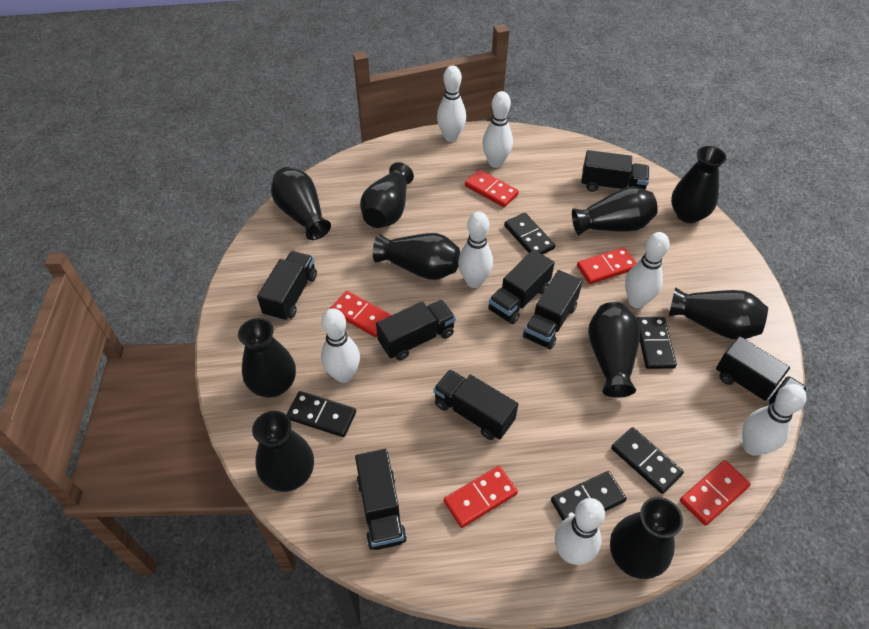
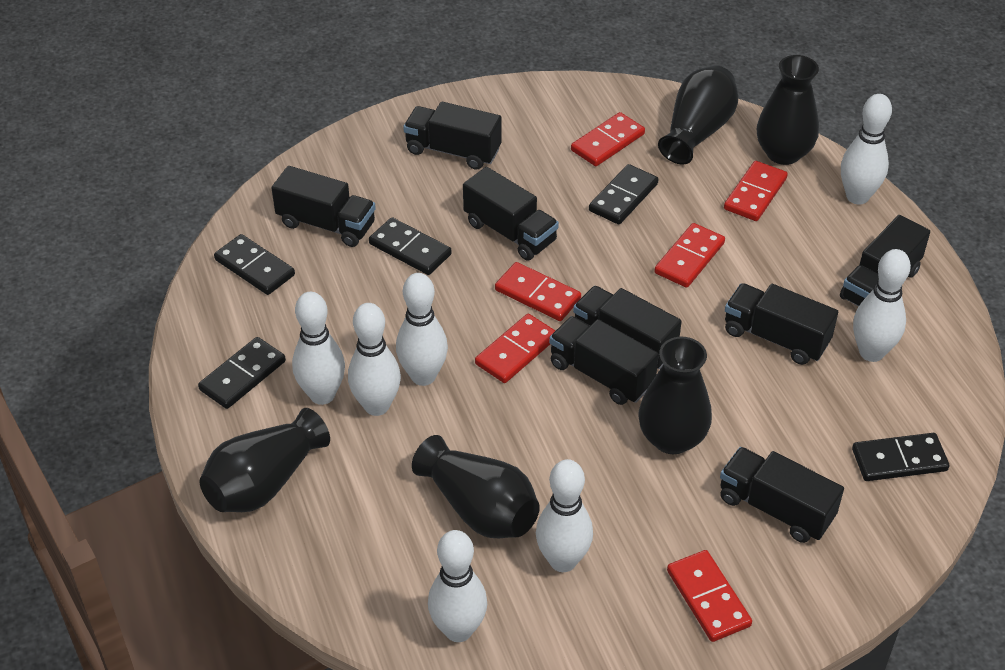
black vase: [238,318,296,398] [252,411,314,492] [271,167,331,240] [360,162,414,228] [373,233,460,280] [572,187,658,235] [588,302,640,398] [610,497,683,579] [669,287,768,340] [671,146,727,223] = 10 -> [199,408,330,512] [412,435,540,538] [638,337,712,454] [658,65,738,164] [757,55,819,165] = 5
red domino: [330,291,391,337] [444,466,518,528] [465,169,519,207] [577,247,636,284] [680,460,751,526] = 5 -> [475,314,556,383] [495,262,581,321] [571,112,645,166] [654,223,725,288] [667,550,752,642] [724,161,788,221] = 6

